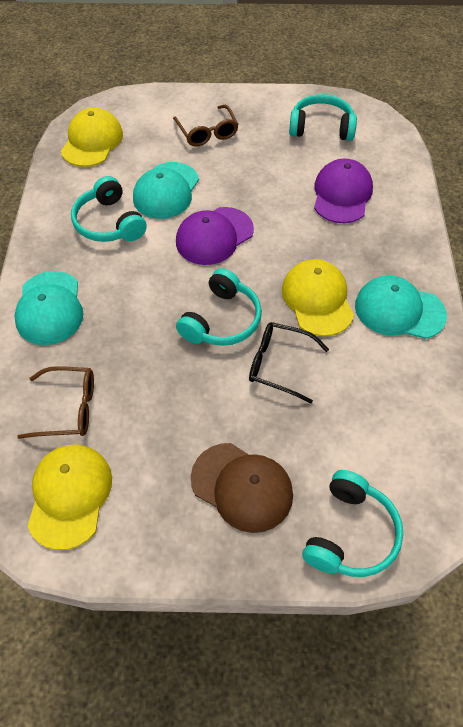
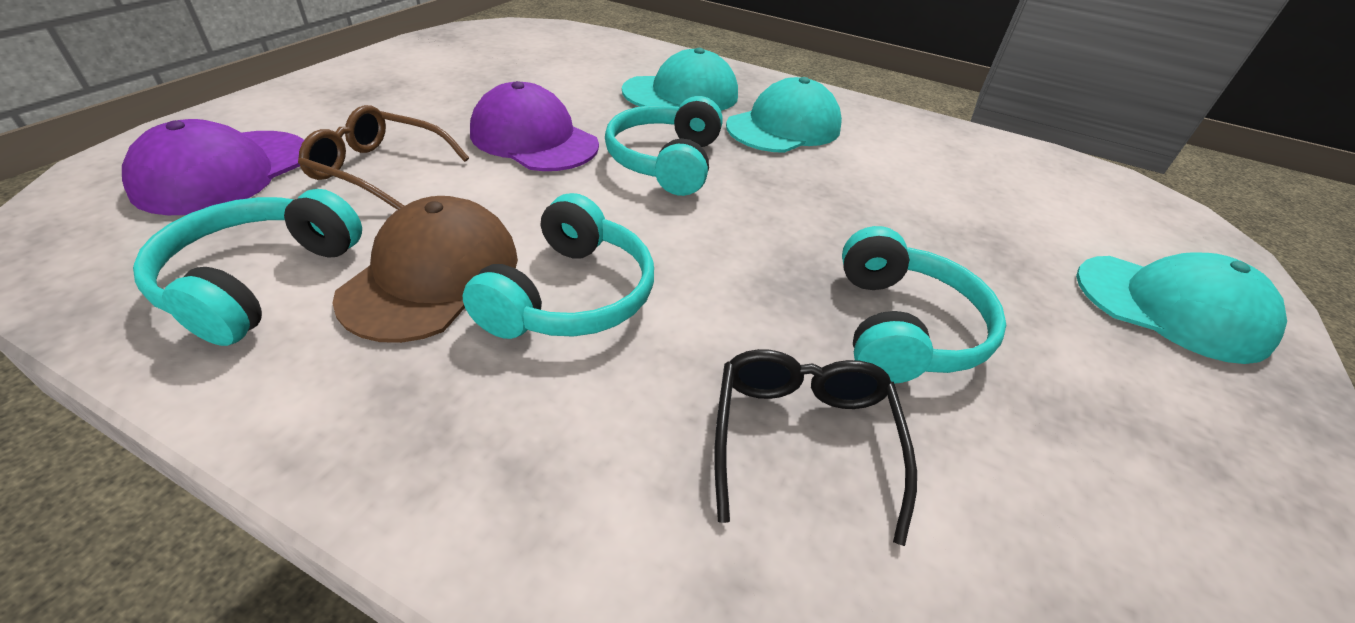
brown glasses: [17,366,94,439] [173,105,239,147] = 2 -> [298,105,469,210] = 1
yellow cap: [28,445,112,550] [61,108,123,167] [282,259,354,336] = 3 -> none = 0

